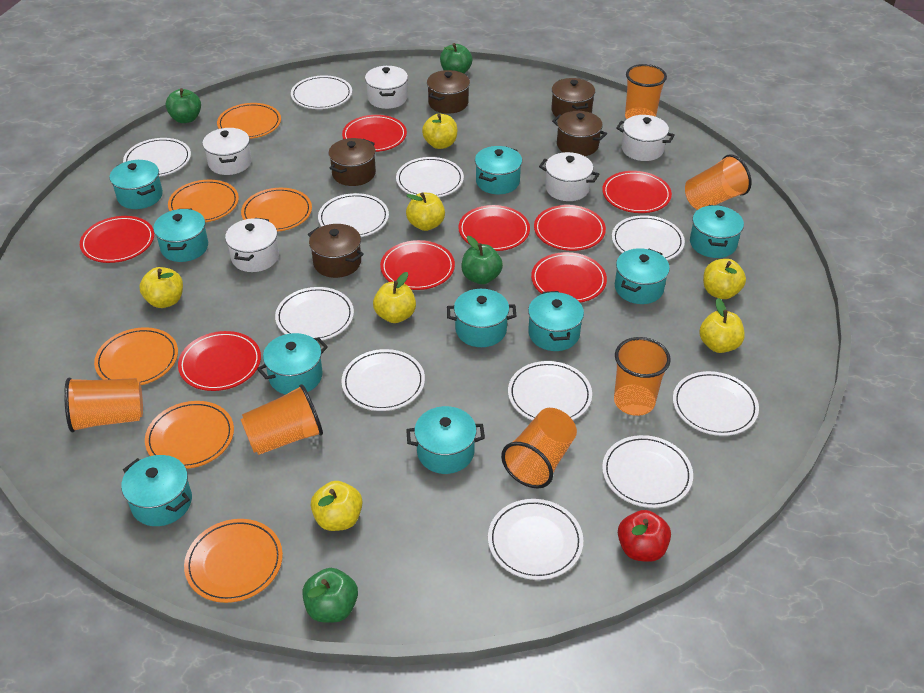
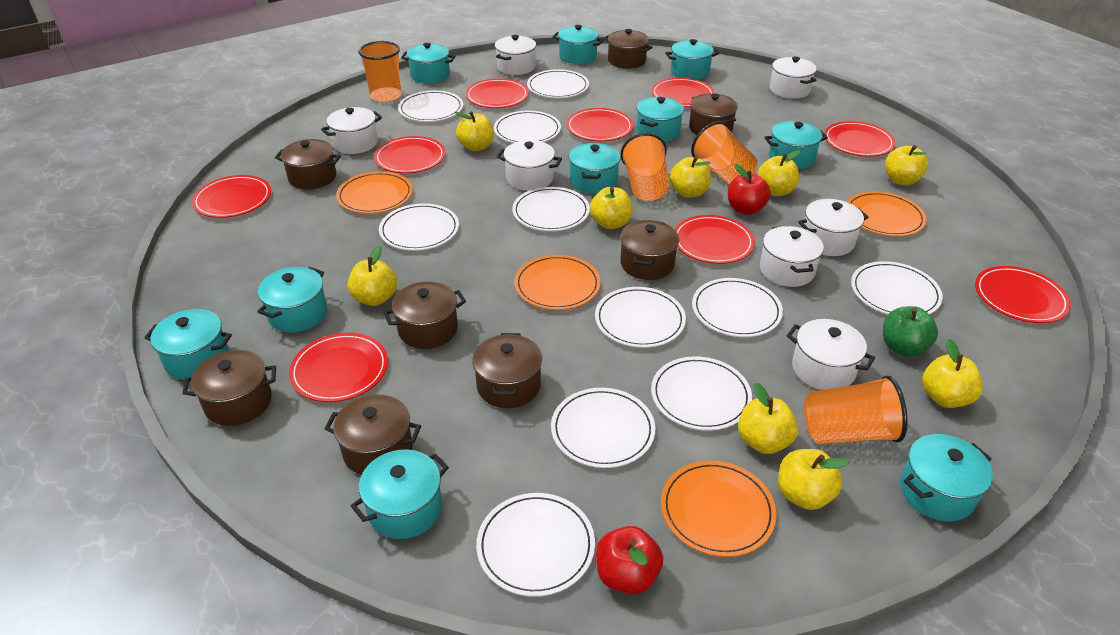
brown pot: [308,224,364,278] [329,138,376,186] [427,70,470,114] [551,78,595,117] [552,111,607,156] = 5 -> [182,350,276,426] [275,139,341,190] [324,394,421,475] [383,282,466,349] [472,333,542,408] [604,29,652,69] [620,220,679,280] [689,93,738,135] = 8
green apple: [166,88,201,123] [302,568,358,623] [440,43,472,74] [462,236,503,284] = 4 -> [883,306,938,357] = 1
orange cup: [64,377,143,432] [240,384,323,455] [501,408,577,489] [614,337,671,416] [625,64,667,119] [685,154,752,210] = 6 -> [358,41,401,102] [621,133,669,201] [691,122,757,184] [804,375,907,444] = 4
orange plate: [94,327,178,385] [145,401,234,469] [168,180,239,222] [184,519,283,603] [217,103,281,139] [241,188,312,232] = 6 -> [336,171,413,214] [514,255,601,310] [661,461,776,557] [847,191,927,237] = 4
red apple: [618,510,671,562] = 1 -> [596,526,663,594] [728,164,771,215] = 2
red plate: [80,216,154,263] [178,331,261,391] [342,115,407,152] [380,240,455,290] [458,205,530,251] [531,252,607,302] [534,205,606,251] [602,171,672,213] = 8 -> [192,175,271,218] [289,333,388,402] [374,136,445,173] [466,78,529,108] [566,108,633,141] [651,78,715,107] [675,215,755,264] [824,121,895,157] [975,266,1071,323] = 9
white pot: [202,128,252,175] [225,218,279,272] [365,66,408,109] [539,152,599,201] [616,115,675,161] = 5 -> [321,107,382,154] [495,35,536,75] [497,140,562,191] [760,226,824,287] [770,56,817,99] [787,319,875,390] [798,199,868,256] = 7
yellow apple: [139,267,183,308] [311,481,363,531] [373,272,416,323] [406,192,445,231] [422,114,457,149] [699,298,745,353] [703,259,746,299] = 7 -> [348,245,397,306] [455,111,494,151] [590,187,633,229] [670,156,711,198] [738,383,798,454] [757,150,800,196] [778,449,849,510] [885,145,928,186] [922,339,983,408] = 9

